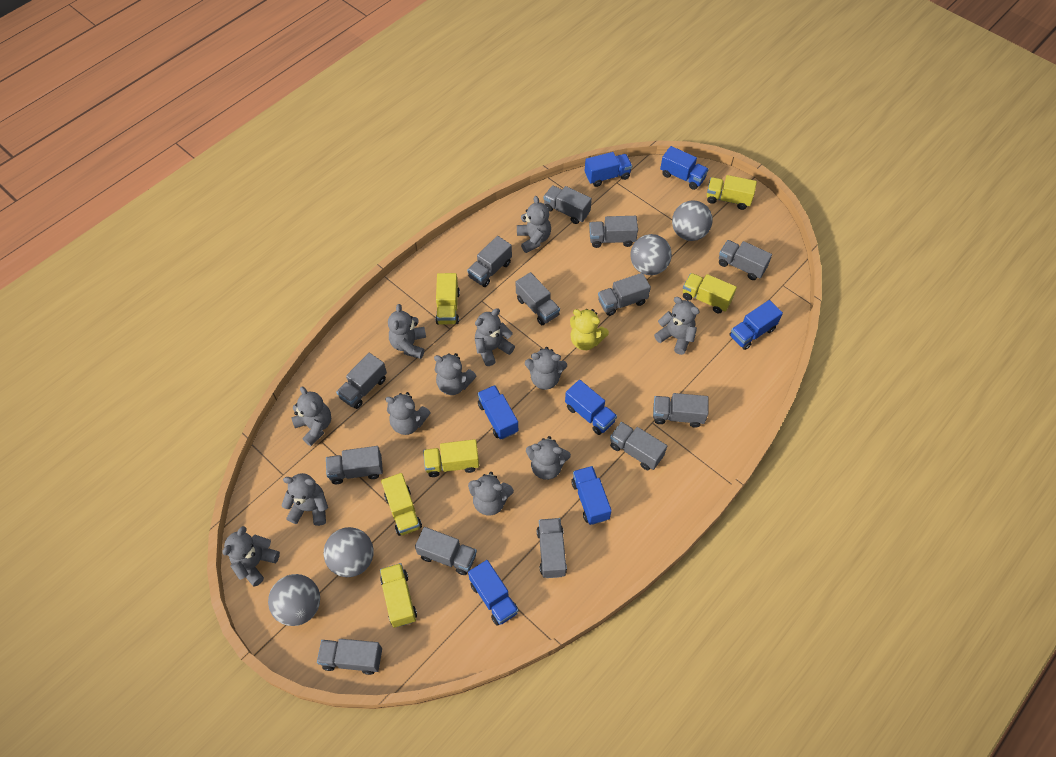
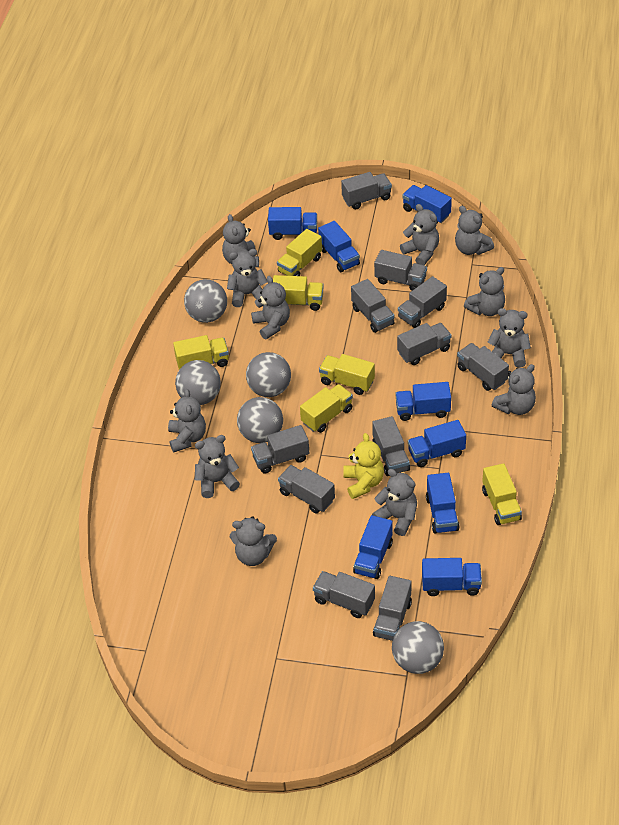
blue truck: [468,560,519,625] [477,385,518,439] [565,380,617,435] [571,466,612,525] [585,152,632,187] [660,146,709,190] [730,300,783,350] = 7 -> [268,207,317,240] [318,221,360,272] [353,515,393,579] [395,382,451,421] [402,185,452,223] [408,420,466,467] [422,558,482,596] [426,473,459,534] = 8
grey ball: [268,574,320,626] [324,527,374,577] [630,234,672,275] [672,200,713,241] = 4 -> [175,360,221,405] [184,279,227,323] [237,397,283,443] [246,352,291,397] [392,621,444,674] = 5
grey truck: [317,639,382,675] [326,446,383,484] [336,353,387,409] [415,527,477,575] [467,236,512,287] [516,272,560,325] [537,518,567,578] [543,185,592,224] [589,216,638,248] [598,273,651,316] [610,422,667,470] [653,393,708,427] [719,240,772,280] = 13 -> [251,425,309,473] [278,465,335,514] [313,571,375,618] [341,172,392,209] [351,279,395,333] [372,416,410,476] [373,576,412,641] [374,250,427,291] [397,323,452,365] [398,276,447,328] [457,343,509,391] = 11

